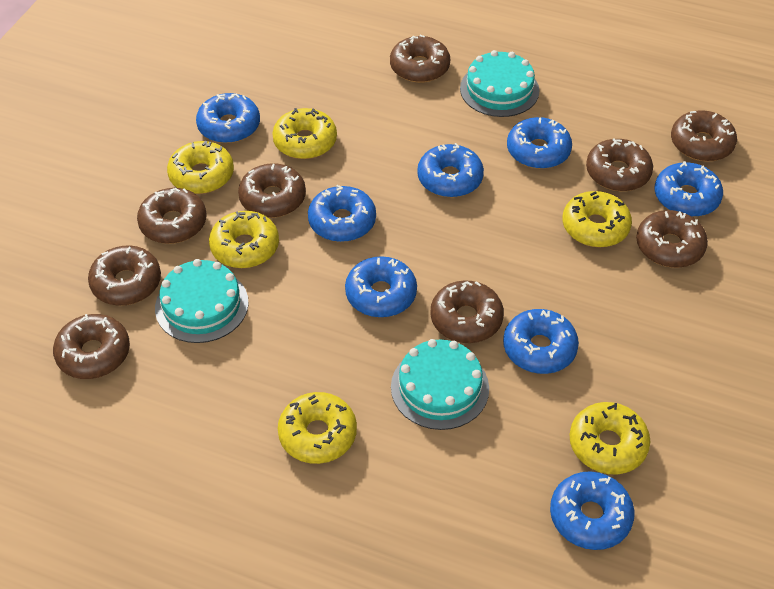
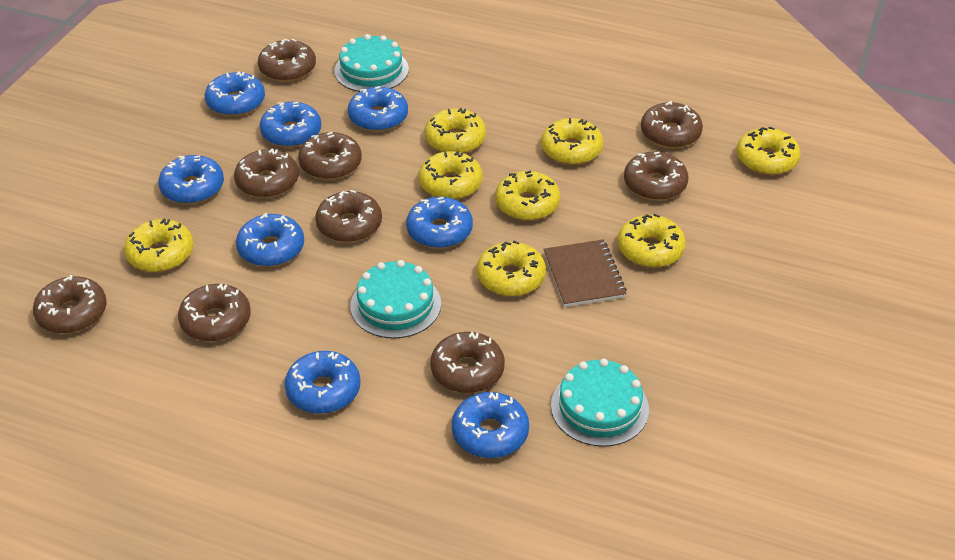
brown notebook: none = 0 -> [543,240,627,307] = 1
yellow donut: [167,141,234,194] [209,211,279,268] [272,108,337,159] [278,392,357,464] [562,191,632,247] [569,402,650,474] = 6 -> [124,219,194,272] [419,151,483,200] [425,108,486,153] [477,241,546,296] [495,171,560,221] [541,118,603,165] [618,214,686,268] [737,126,801,175] = 8

